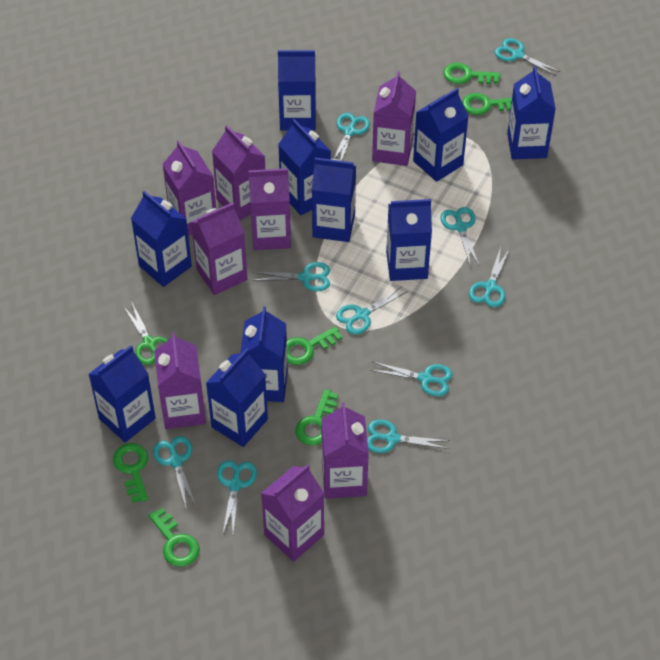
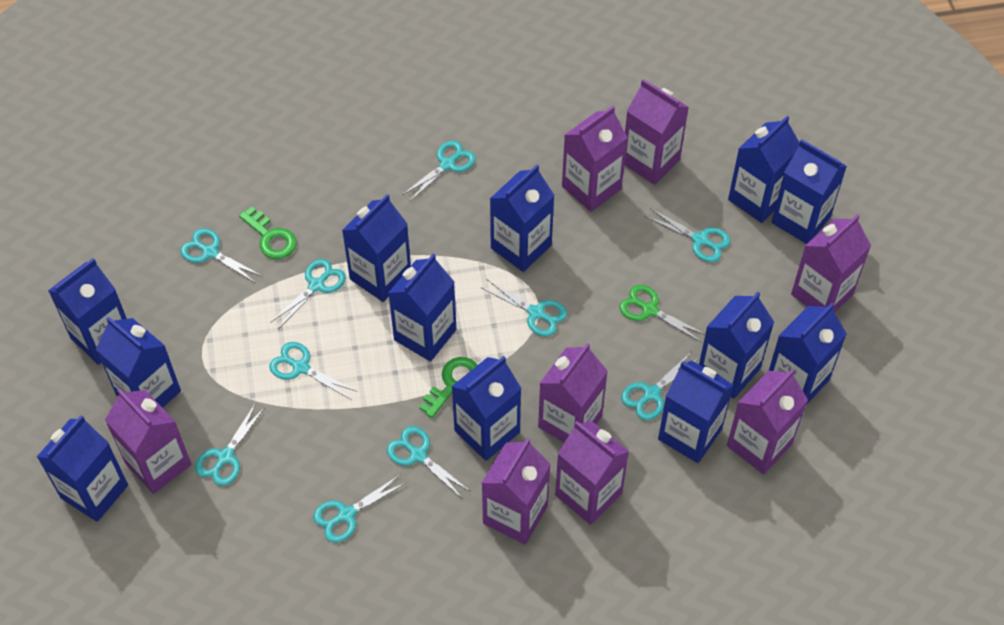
blue carton: [88,345,156,442] [131,191,192,287] [206,348,268,447] [240,306,288,402] [278,50,316,131] [278,119,331,215] [312,158,356,242] [386,199,432,281] [413,88,469,182] [507,66,556,160] = 10 -> [37,415,128,522] [48,258,127,365] [96,316,181,408] [342,194,411,302] [388,254,456,362] [451,356,522,461] [490,165,555,272] [658,360,734,463] [699,292,774,399] [728,116,800,223] [769,303,847,405] [772,139,847,244] = 12
green key: [113,443,148,503] [148,508,200,567] [287,326,342,365] [295,389,338,445] [443,63,500,84] [462,93,512,115] = 6 -> [239,207,297,259] [419,357,477,418] = 2

